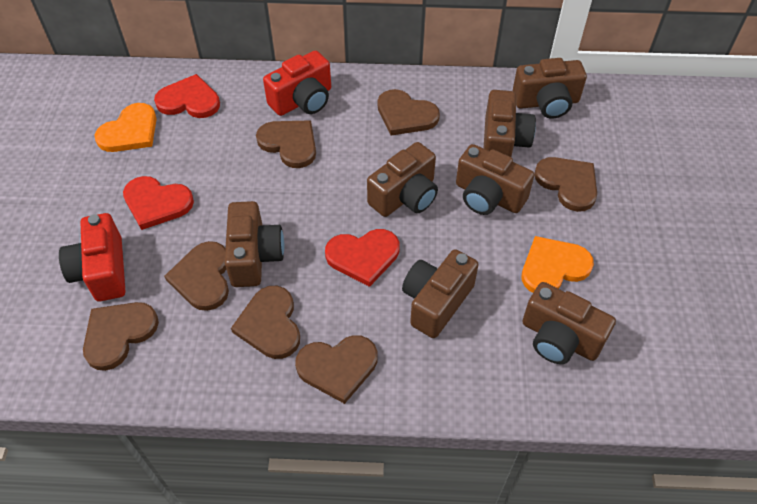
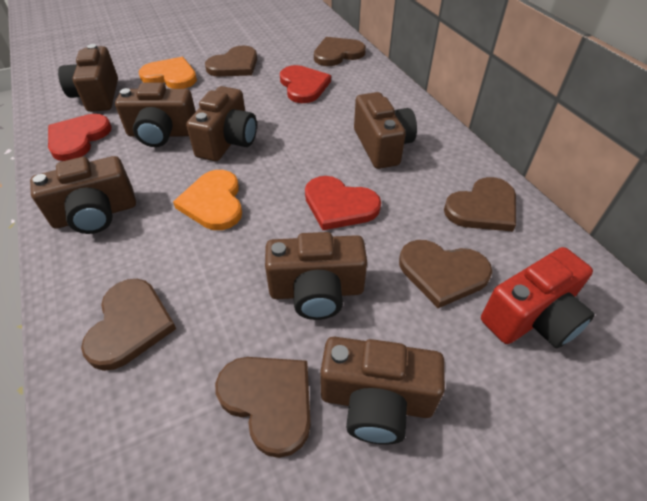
brown heart: [83,302,159,371] [164,241,229,311] [231,286,300,359] [256,120,316,168] [295,335,377,404] [378,89,440,136] [534,157,597,212] = 7 -> [81,279,176,371] [205,45,257,77] [215,357,311,458] [314,37,366,66] [399,240,492,308] [444,177,516,231] = 6
red camera: [59,213,125,301] [263,50,331,116] = 2 -> [481,247,595,348] = 1

